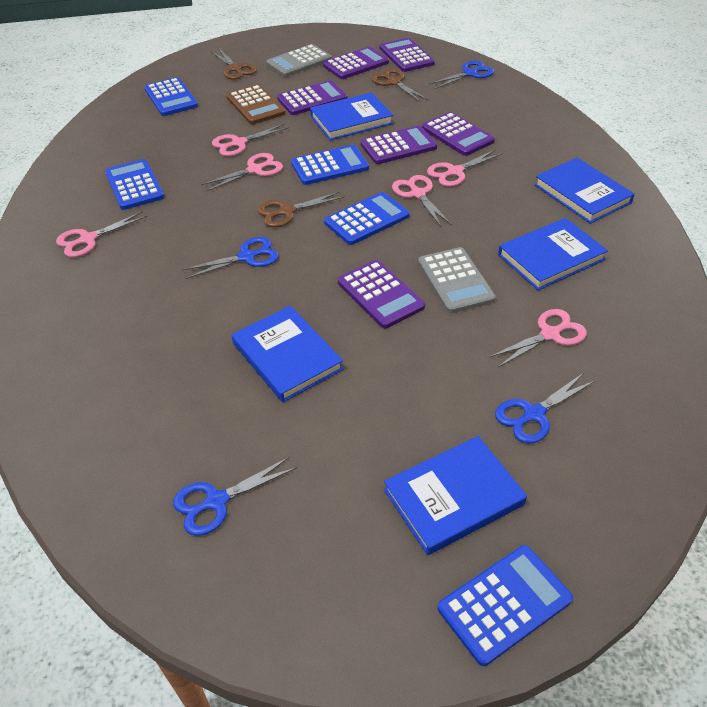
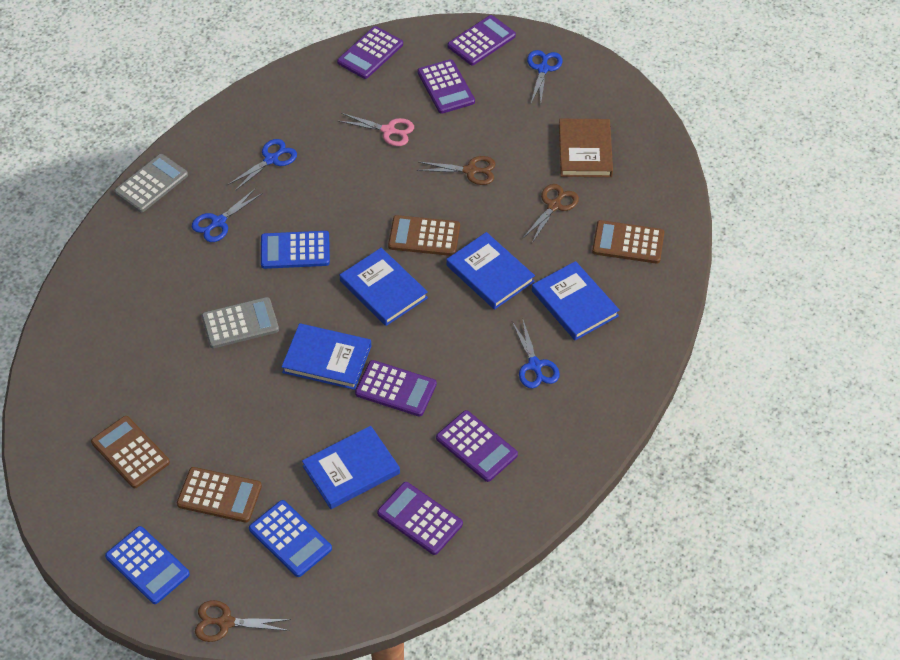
blue calculator: [105,159,164,210] [144,77,198,116] [291,145,369,185] [324,192,410,245] [438,545,573,666] = 5 -> [105,526,190,604] [249,500,332,577] [261,231,330,269] = 3
brown book: none = 0 -> [559,119,613,177] = 1
brown calculator: [226,84,285,124] = 1 -> [91,416,170,488] [177,467,262,523] [388,215,460,256] [592,220,664,264] = 4
pink scissors: [56,211,147,257] [201,153,283,192] [212,124,289,156] [392,175,452,227] [427,149,503,187] [489,309,587,367] = 6 -> [338,113,414,146] = 1

